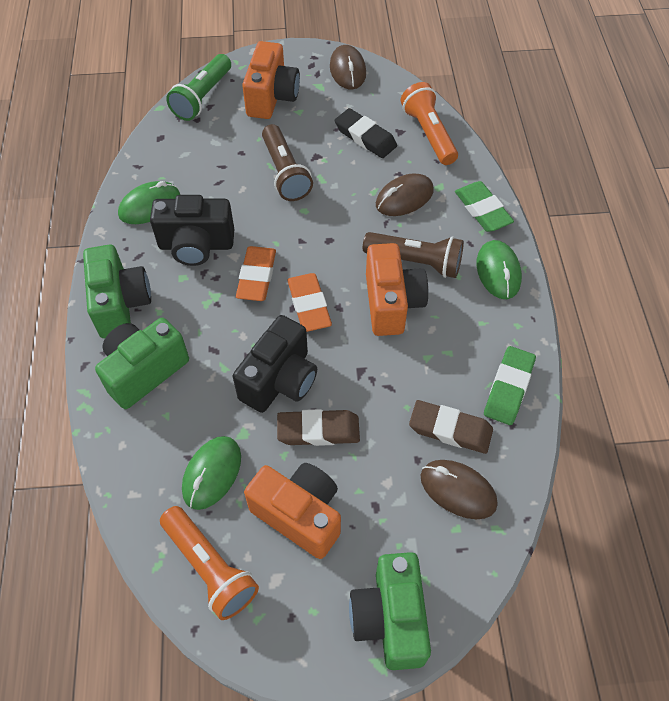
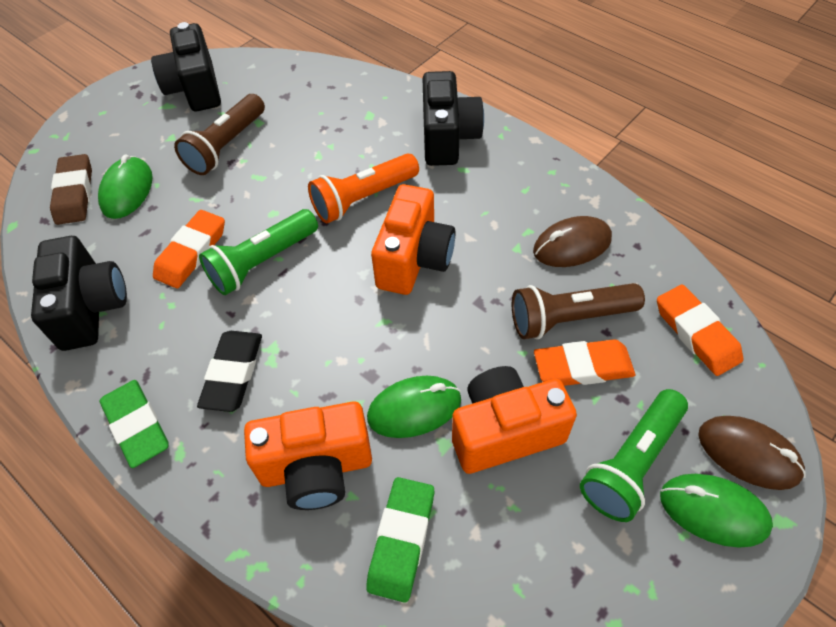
black camera: [150,195,234,266] [233,315,317,413] = 2 -> [31,236,127,351] [151,22,221,111] [422,71,484,166] = 3
brown eraser: [277,409,360,446] [409,400,493,454] = 2 -> [50,154,92,225] = 1
brown mouse: [330,45,366,89] [376,173,434,216] [421,460,498,519] = 3 -> [533,216,612,267] [698,416,805,490] = 2
green camera: [83,245,151,338] [95,318,189,409] [349,552,431,670] = 3 -> none = 0
green flashlight: [166,54,231,121] = 1 -> [199,209,318,295] [580,389,688,522] = 2
orange eraser: [236,246,276,301] [287,273,332,332] = 2 -> [153,210,225,288] [534,339,635,386] [657,284,743,376] = 3
orange flashlight: [160,506,259,620] [401,82,458,165] = 2 -> [308,153,419,223] = 1

